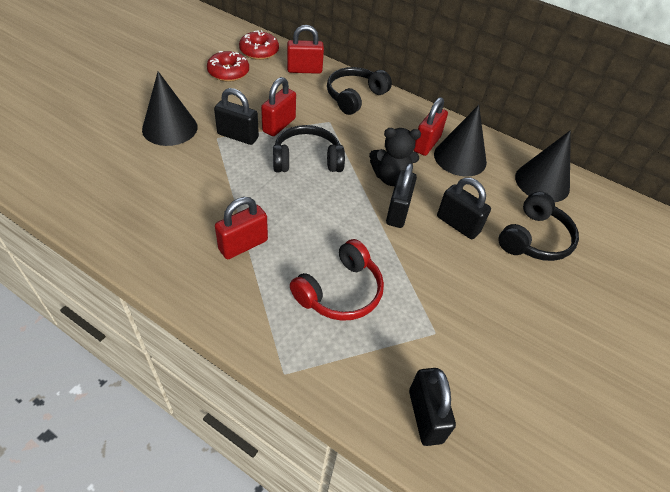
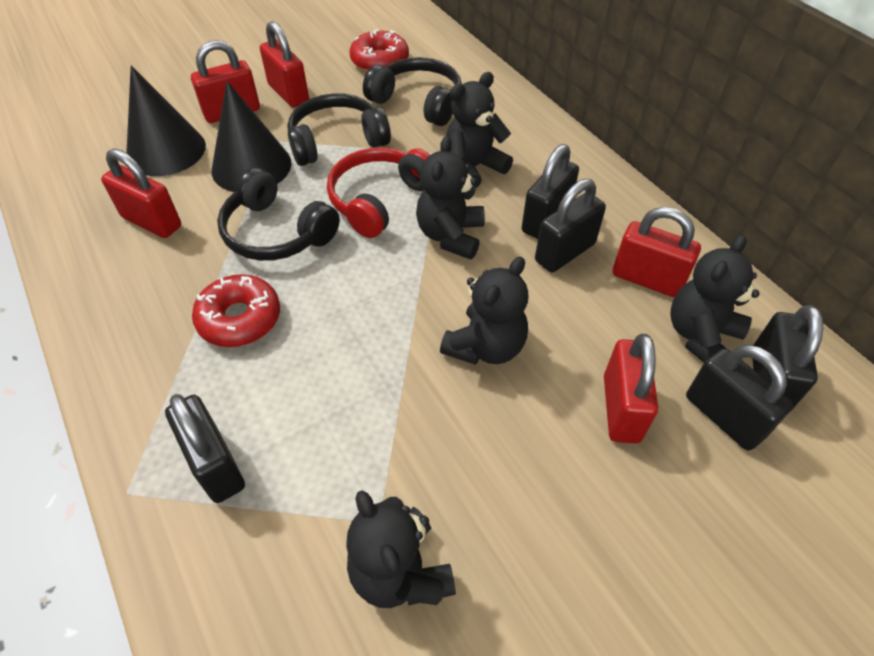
black cone: [142,71,197,146] [434,105,487,177] [515,130,571,202] = 3 -> [126,65,206,176] [212,81,292,192] = 2
black padlock: [214,88,259,145] [386,163,417,228] [409,368,456,446] [437,177,491,239] = 4 -> [165,394,245,503] [522,144,579,239] [535,179,606,273] [686,345,793,451] [752,305,823,412] = 5
black teddy bear: [369,128,421,186] = 1 -> [346,490,456,608] [416,136,485,260] [440,256,528,365] [446,72,513,188] [670,235,760,363] = 5
red padlock: [215,197,268,259] [261,77,296,136] [287,25,324,74] [414,97,448,156] = 4 -> [101,149,181,238] [191,40,260,123] [260,21,309,107] [604,334,658,444] [612,207,701,297] = 5

